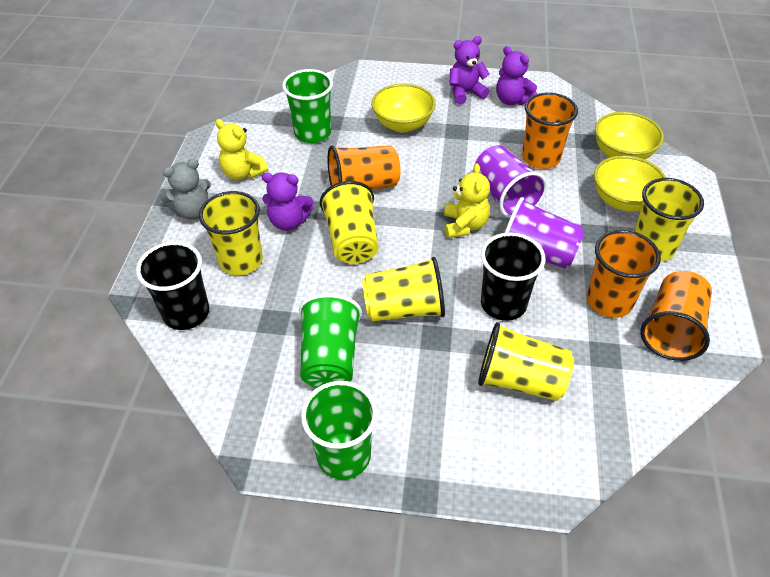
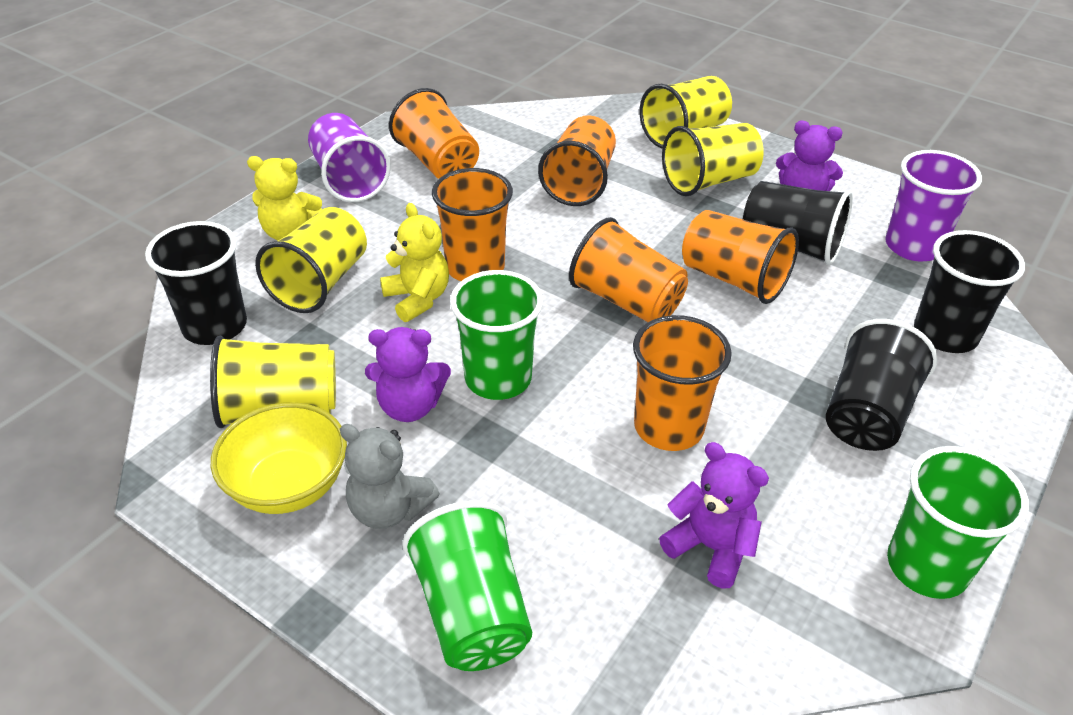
black cup: [136,242,209,330] [481,233,546,321] = 2 -> [145,221,247,345] [743,181,853,265] [826,319,938,451] [914,230,1025,353] = 4
orange cup: [327,145,401,190] [522,92,578,169] [587,230,661,318] [640,271,712,361] = 4 -> [389,88,479,179] [432,168,513,281] [538,115,616,206] [569,217,688,322] [633,315,732,451] [682,210,799,304] = 6
yellow bowl: [371,84,436,132] [594,155,666,212] [595,112,664,160] = 3 -> [211,402,347,514] = 1
yellow cup: [199,191,263,275] [320,181,378,264] [362,257,445,322] [478,322,574,401] [634,178,704,262] = 5 -> [210,336,336,428] [255,207,367,313] [640,76,732,148] [662,123,764,196] = 4

